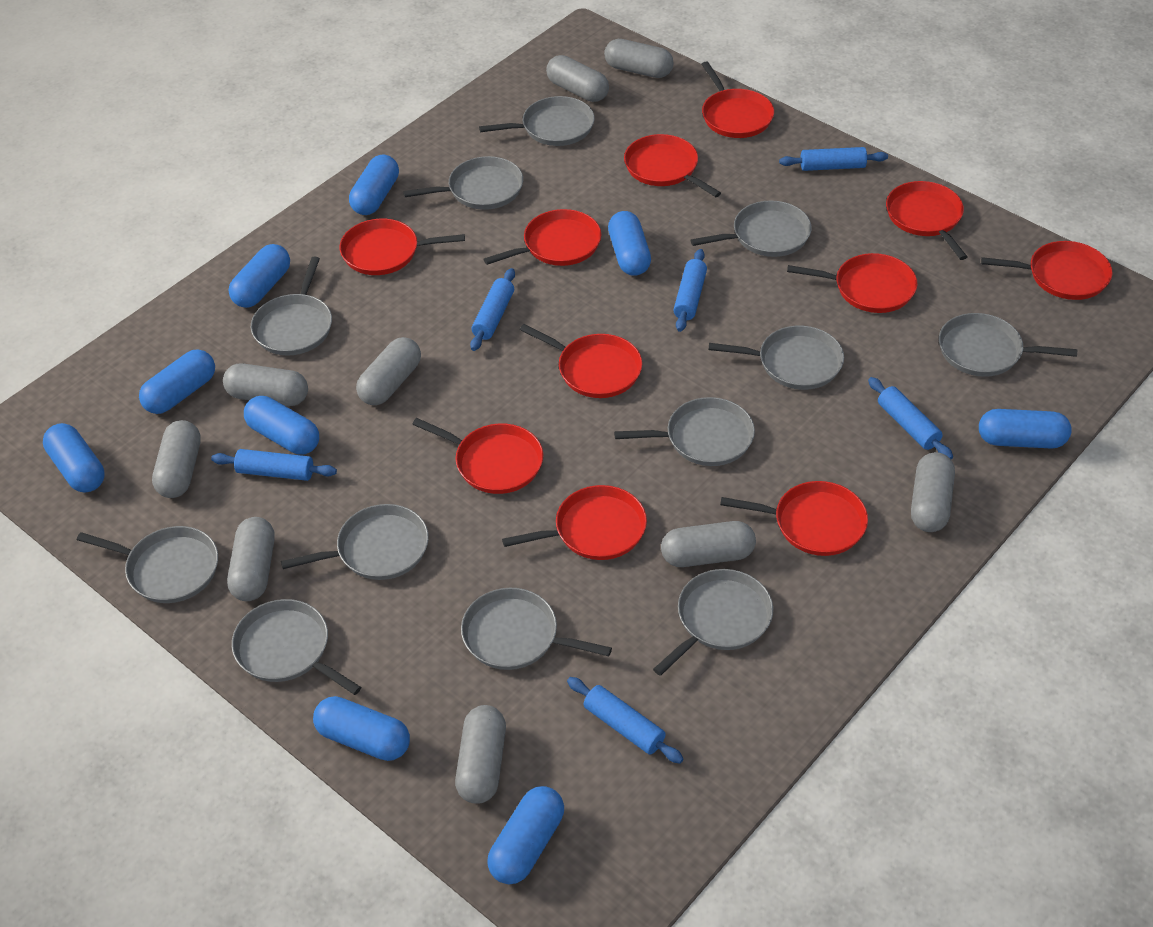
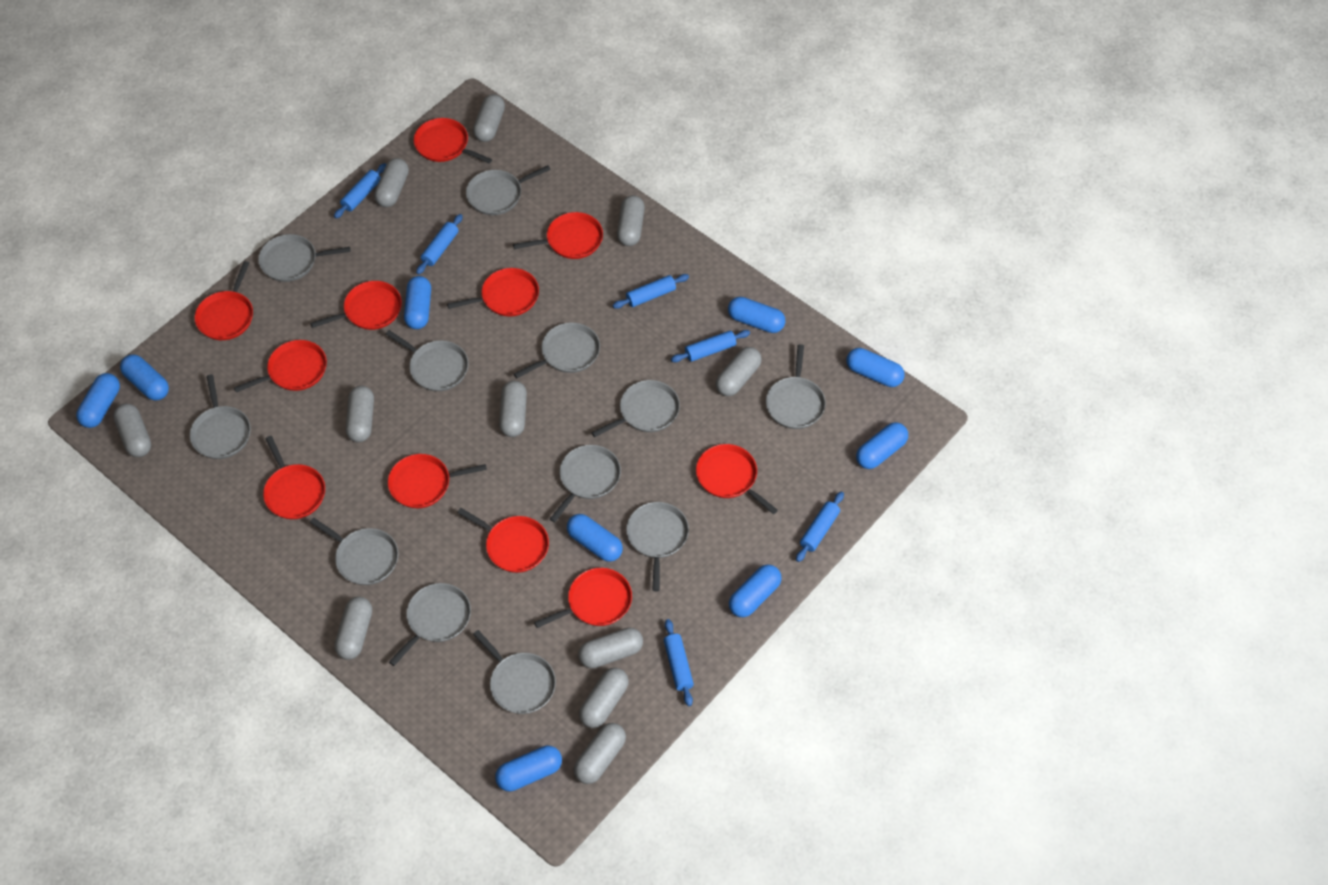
grey capsule: [152,420,201,498] [223,364,308,406] [227,517,275,601] [356,337,421,405] [455,705,506,804] [546,55,609,102] [604,39,674,78] [661,521,756,567] [911,452,955,532] = 9 -> [113,403,151,457] [334,597,372,660] [346,386,374,442] [374,158,409,207] [473,94,505,142] [499,381,527,437] [574,723,626,784] [578,628,643,669] [579,668,629,728] [617,195,645,246] [716,347,762,396] = 11

